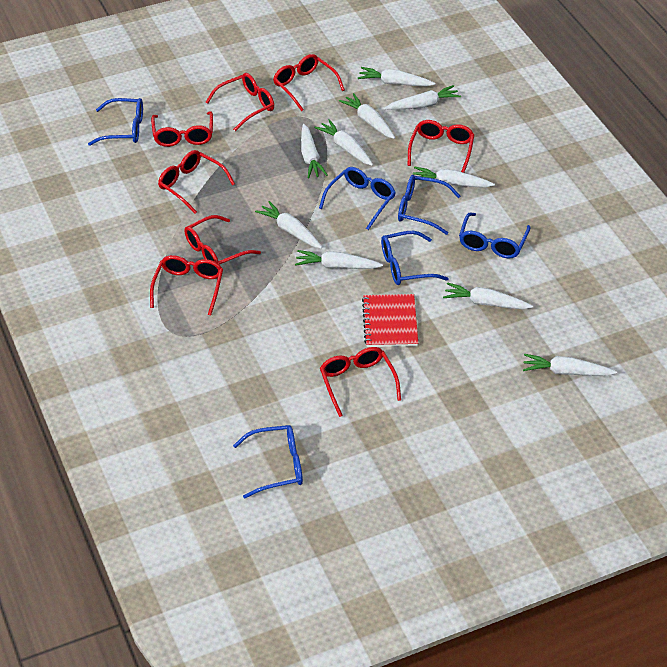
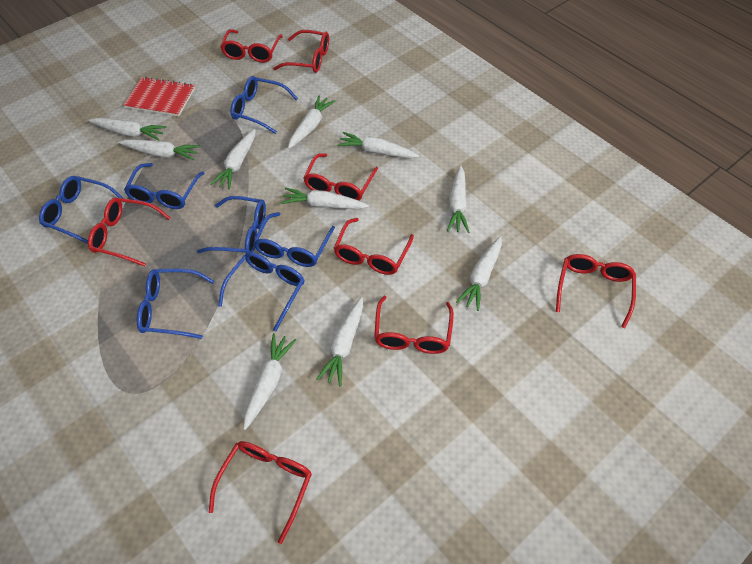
blue glasses: [88,98,143,146] [233,425,303,499] [319,167,396,230] [381,231,449,285] [398,175,460,235] [459,212,531,259] = 6 -> [39,176,123,244] [124,163,205,209] [137,269,215,339] [197,196,266,253] [218,252,304,331] [230,76,298,134] [253,212,335,267] = 7

